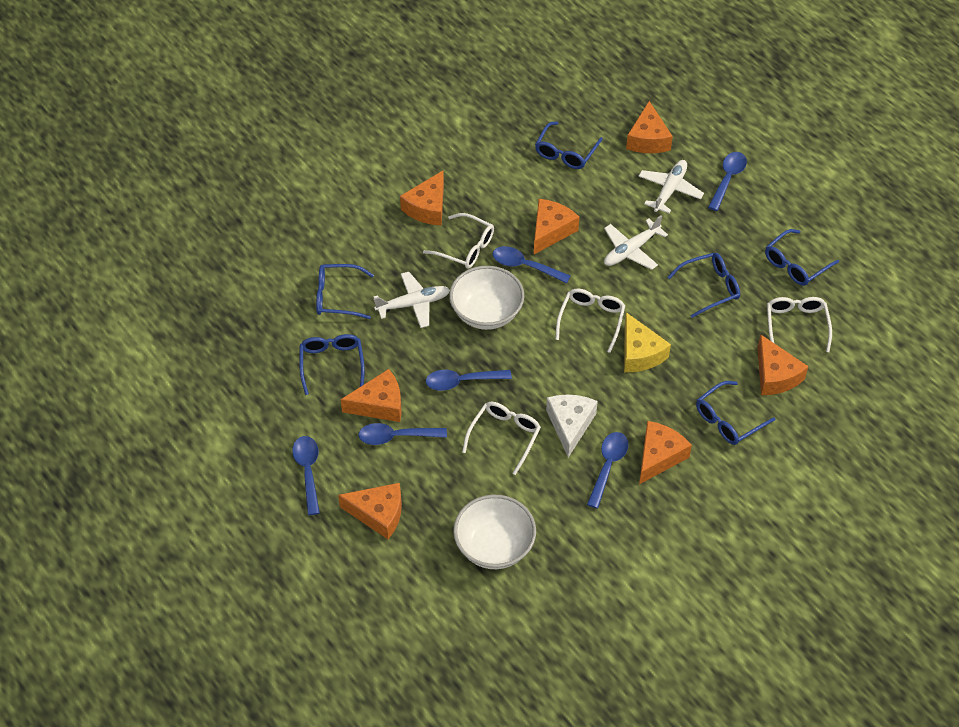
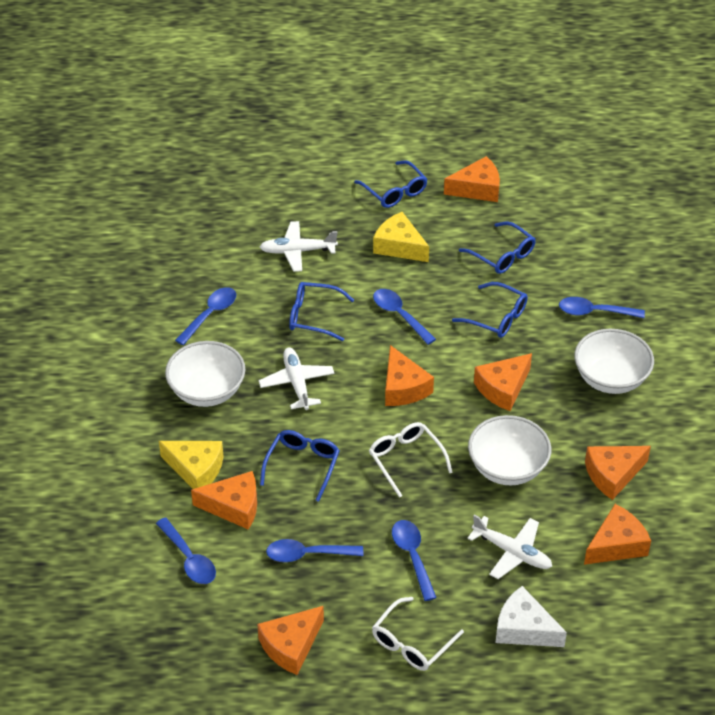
blue glasses: [299,334,365,395] [316,264,374,319] [535,121,603,169] [668,253,740,318] [696,381,775,445] [765,229,839,286] = 6 -> [260,430,340,502] [289,282,354,341] [354,160,427,208] [452,282,528,338] [459,221,535,274] = 5
white bowl: [449,266,524,330] [453,495,536,569] = 2 -> [165,341,246,407] [468,415,551,485] [574,329,654,394] = 3
white glasses: [423,213,494,269] [462,402,541,475] [555,289,625,353] [767,297,832,352] = 4 -> [369,422,453,498] [372,597,464,671] = 2
yellow cheese: [624,312,671,372] = 1 -> [159,441,224,489] [373,212,429,262] = 2

